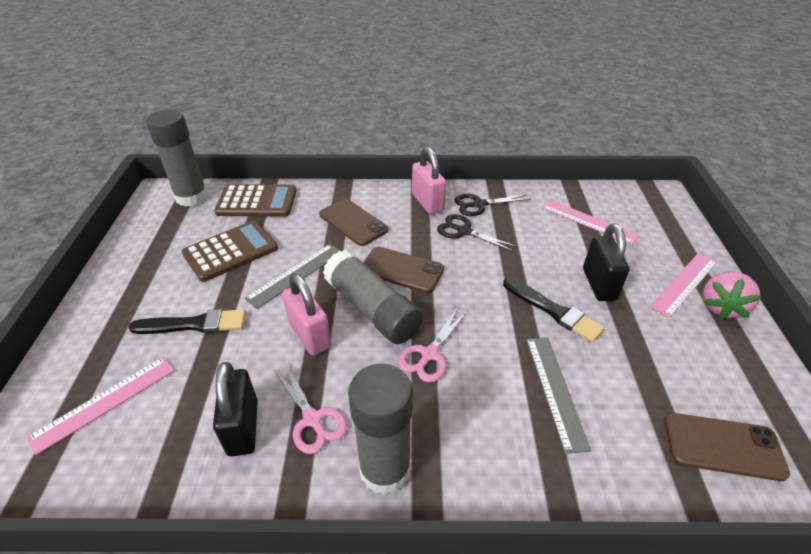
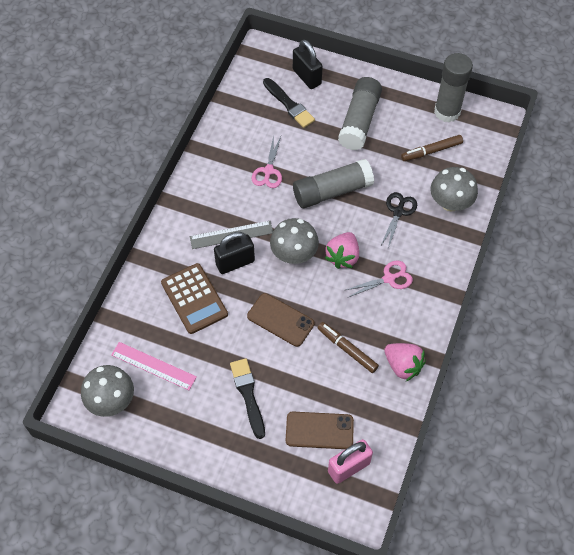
black scissors: [437,214,518,252] [455,194,530,216] = 2 -> [380,192,417,248] = 1
brown calculator: [182,220,278,282] [214,184,296,217] = 2 -> [161,263,228,334] = 1
brown marker: none = 0 -> [318,322,379,373] [401,135,463,161] = 2
brown phone: [319,199,388,246] [363,247,444,293] [664,413,790,481] = 3 -> [247,293,314,347] [286,412,354,449] = 2
grey mushroom: none = 0 -> [81,365,134,417] [270,218,319,264] [430,167,478,212] = 3
grey ruler: [244,244,340,309] [526,337,591,454] = 2 -> [190,221,273,249] = 1
pink padlock: [282,273,331,356] [412,147,446,214] = 2 -> [328,439,373,484] = 1
pink ruler: [27,357,174,455] [541,200,640,245] [650,253,717,318] = 3 -> [111,342,197,390] = 1
pink strawberry: [703,271,761,320] = 1 -> [325,232,359,269] [384,343,426,381] = 2

